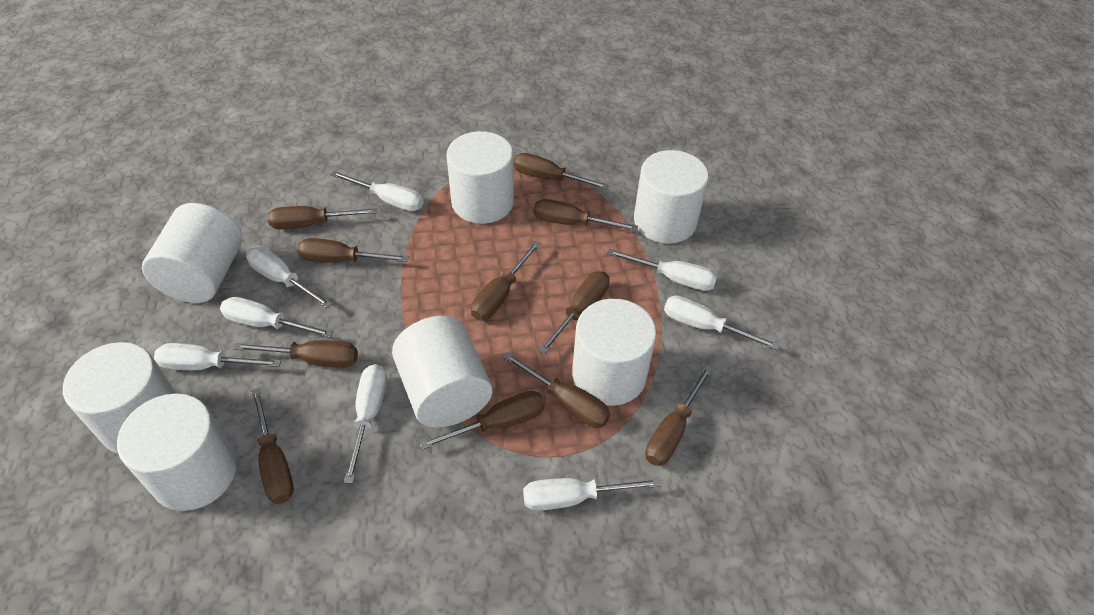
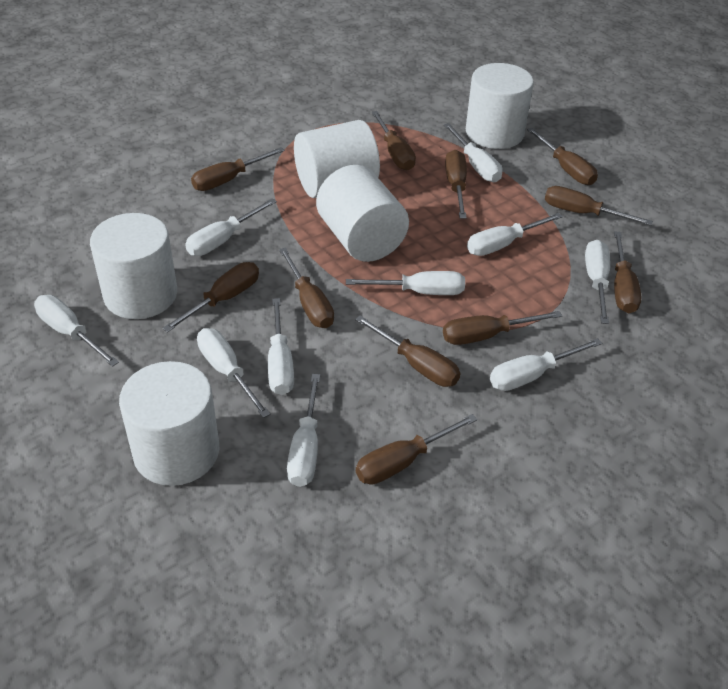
white cylinder: [63,342,177,453] [117,394,237,511] [142,203,243,303] [392,316,493,428] [446,131,514,224] [572,299,656,406] [634,150,709,244] = 7 -> [90,213,177,319] [119,361,219,486] [294,120,380,198] [316,165,409,262] [466,63,534,149] = 5
white screwdriver: [154,343,281,370] [220,297,333,338] [246,247,332,309] [331,171,424,211] [344,364,387,484] [523,478,661,511] [607,249,717,291] [664,295,780,350] = 8 -> [34,295,119,367] [185,198,277,256] [197,328,271,418] [268,298,294,395] [287,374,320,487] [346,271,465,295] [444,123,503,182] [467,213,563,256] [490,338,602,391] [585,240,610,324] = 10

